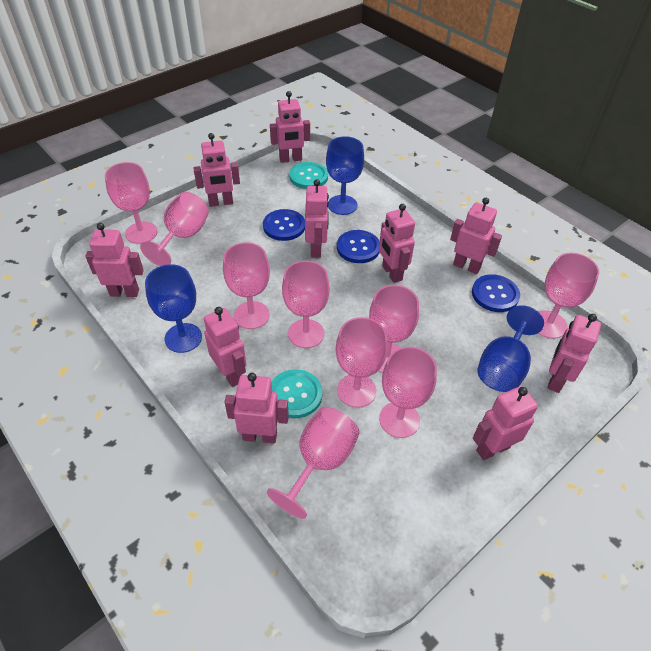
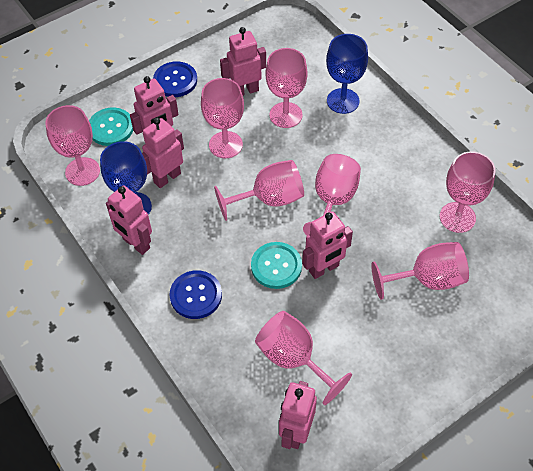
blue button: [263,209,305,241] [337,230,380,263] [472,274,520,312] = 3 -> [153,61,197,97] [169,270,222,319] = 2
blue goblet: [145,264,202,353] [326,136,364,215] [477,305,544,392] = 3 -> [100,141,152,215] [326,34,368,114] = 2
pink goblet: [105,162,158,244] [140,192,209,266] [223,242,270,329] [267,407,360,519] [282,261,330,348] [336,317,388,408] [369,285,419,373] [379,347,437,438] [538,253,599,339] = 9 -> [45,105,100,186] [201,78,244,158] [214,160,304,221] [255,311,352,405] [265,48,308,128] [303,154,361,236] [371,242,469,300] [439,151,495,233] = 8
pink robot: [85,223,144,297] [193,133,240,207] [204,307,246,387] [225,373,289,443] [270,91,310,163] [305,179,329,258] [379,204,415,283] [450,198,502,274] [473,386,538,460] [547,314,601,393] = 10 -> [106,185,152,255] [130,76,179,135] [142,117,184,188] [220,27,266,96] [279,381,317,449] [302,211,353,279] = 6

